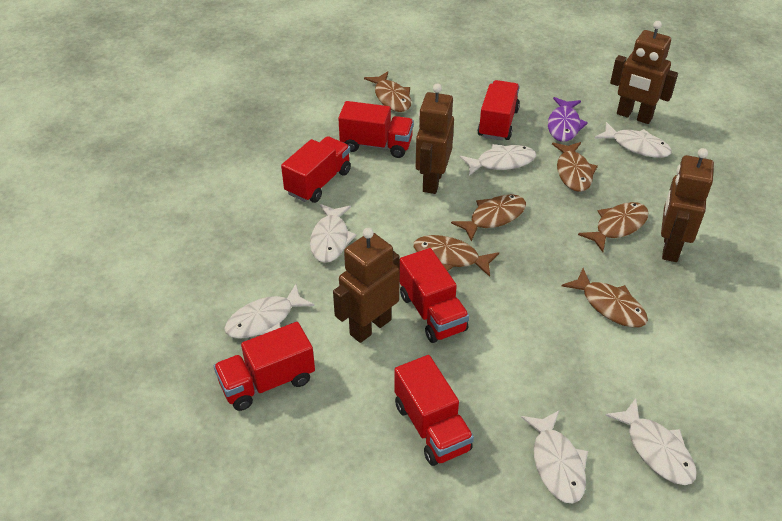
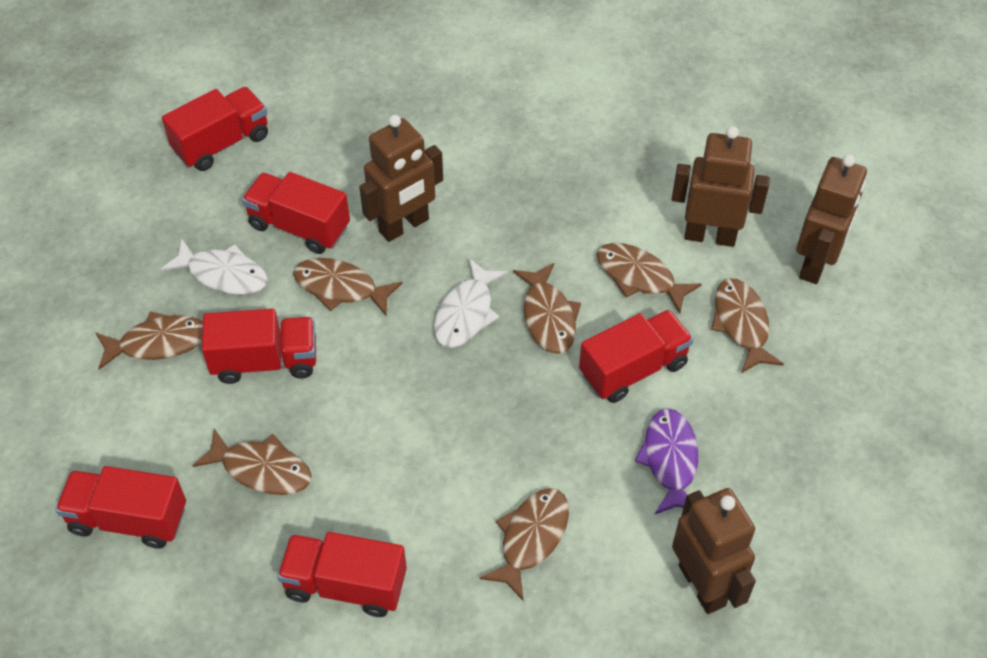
brown fish: [364,71,411,112] [413,235,499,277] [451,194,526,241] [552,142,598,192] [562,268,648,327] [578,202,649,252] = 6 -> [96,311,203,370] [193,428,312,495] [293,258,402,315] [480,488,569,600] [513,263,581,354] [596,243,702,314] [711,278,784,373] = 7
white fish: [224,284,315,339] [310,204,357,263] [460,144,536,176] [521,410,588,503] [595,122,672,158] [605,398,697,485] = 6 -> [161,238,268,295] [434,259,508,348] = 2

